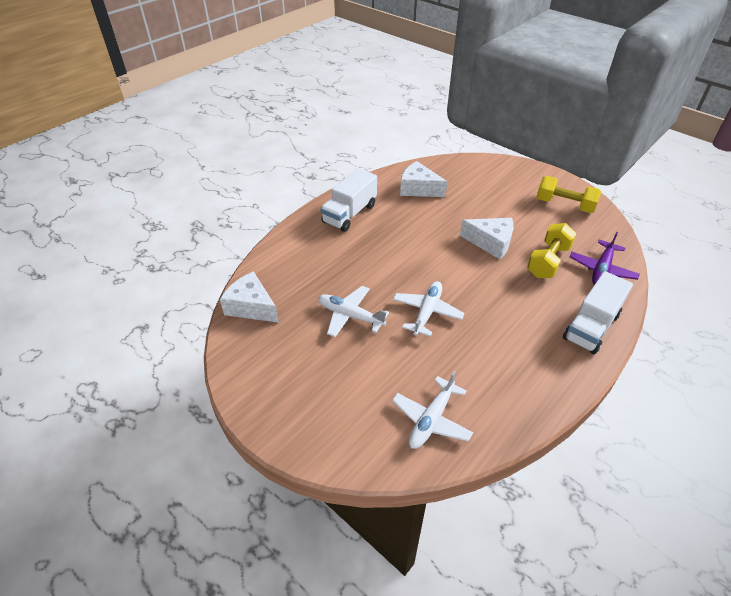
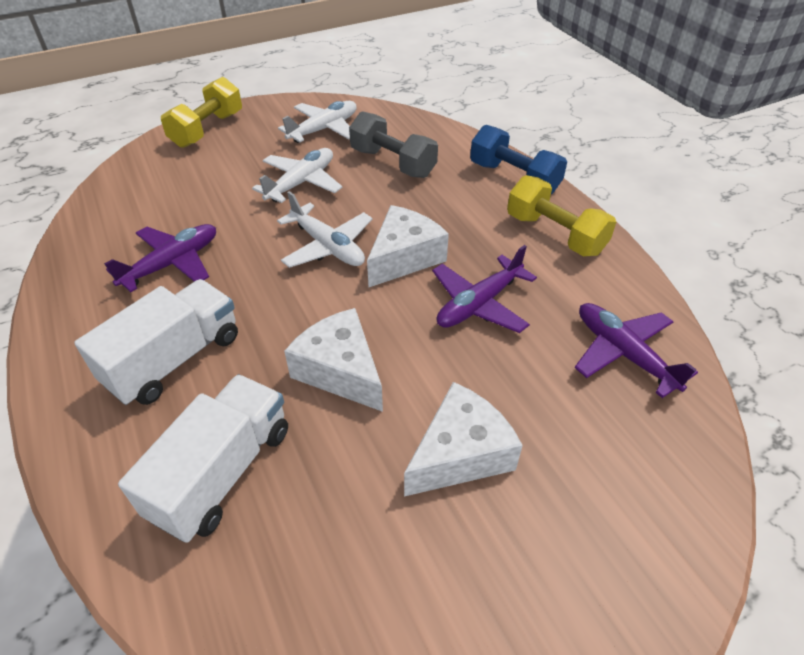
blue dumbbell: none = 0 -> [470,125,567,194] = 1
grey dumbbell: none = 0 -> [349,111,438,178] = 1
purple plane: [569,232,640,285] = 1 -> [104,224,216,292] [432,245,537,333] [575,303,698,398] = 3

